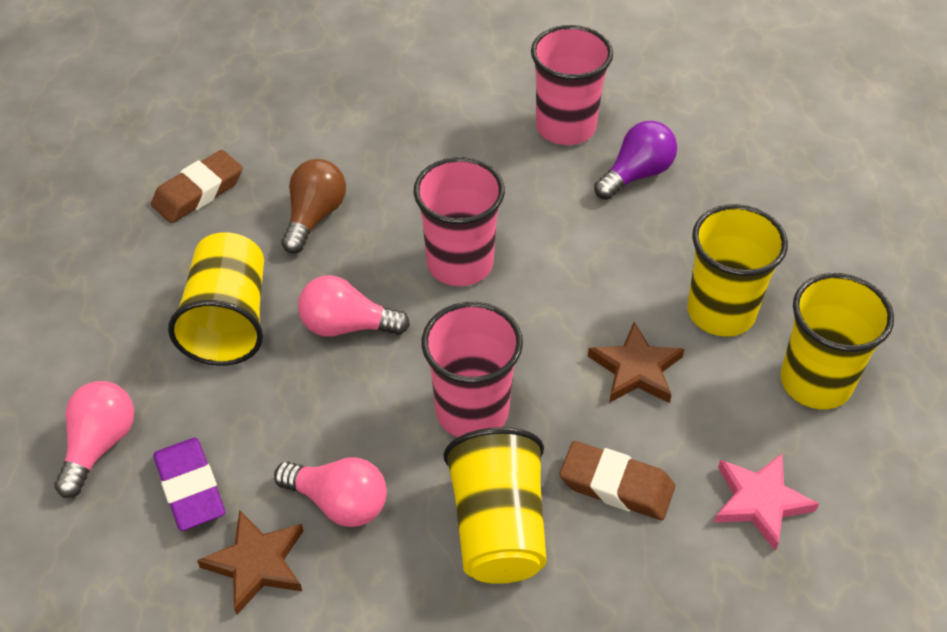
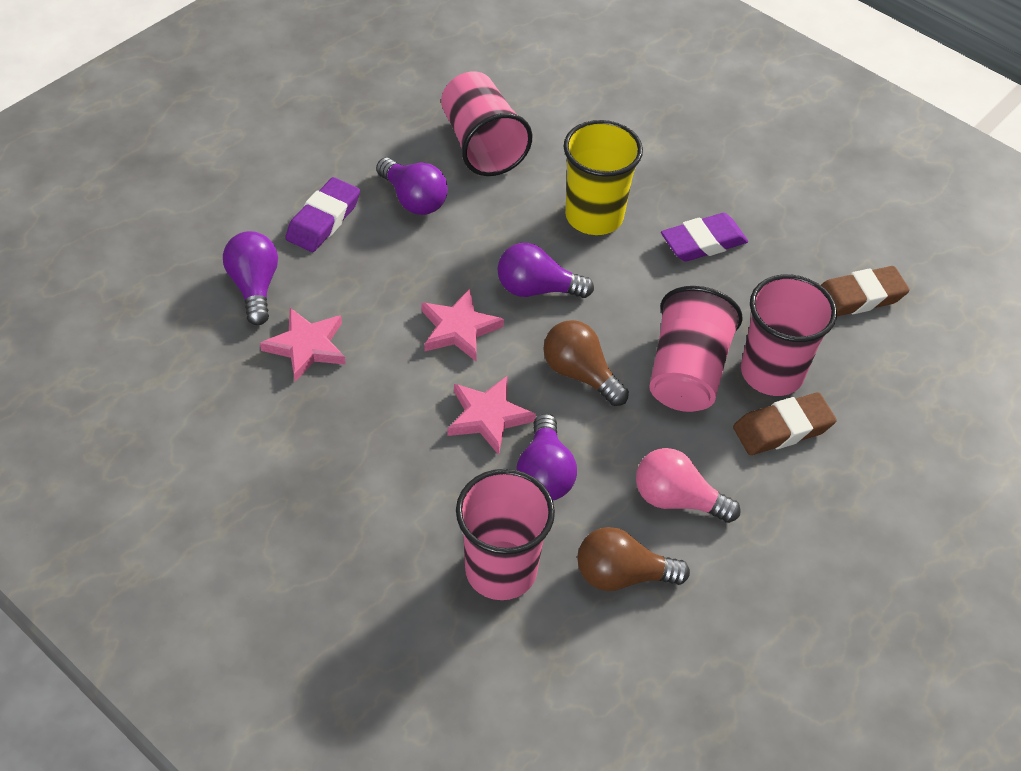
brown light bulb: [282,159,346,254] = 1 -> [543,320,629,406] [577,527,690,591] = 2
brown star: [197,510,303,615] [588,322,684,403] = 2 -> none = 0
pink cup: [414,157,505,286] [422,302,523,437] [531,25,613,145] = 3 -> [441,71,532,176] [456,469,555,600] [649,286,743,412] [741,274,837,396] = 4
pink light bulb: [54,381,134,498] [274,457,387,527] [298,275,410,337] = 3 -> [636,448,741,523] = 1
pink star: [714,454,819,551] = 1 -> [260,308,346,382] [421,289,504,361] [448,376,536,455] = 3
purple eraser: [154,438,225,531] = 1 -> [285,177,360,252] [661,213,748,262] = 2
purple light bulb: [594,121,677,200] = 1 -> [223,231,278,325] [376,158,448,215] [497,243,594,298] [516,413,577,500] = 4
yellow cup: [168,232,264,366] [444,427,547,584] [687,204,788,336] [780,273,894,409] = 4 -> [563,120,643,235] = 1

